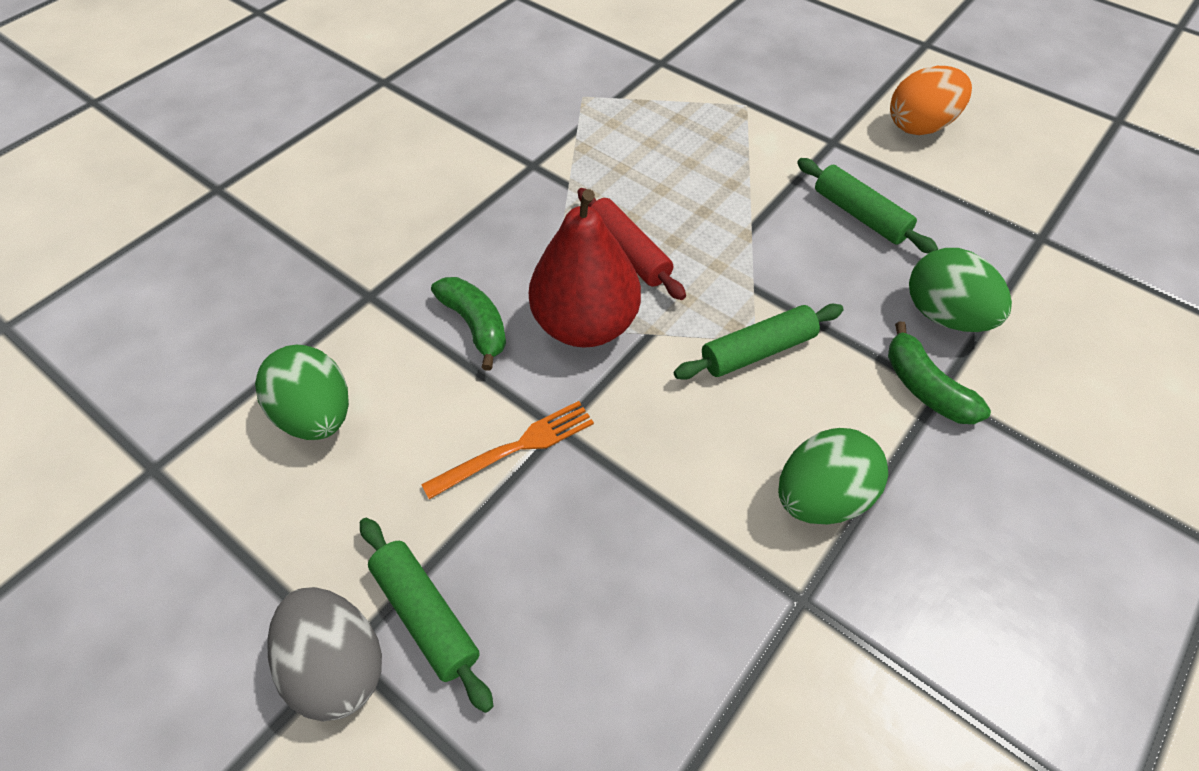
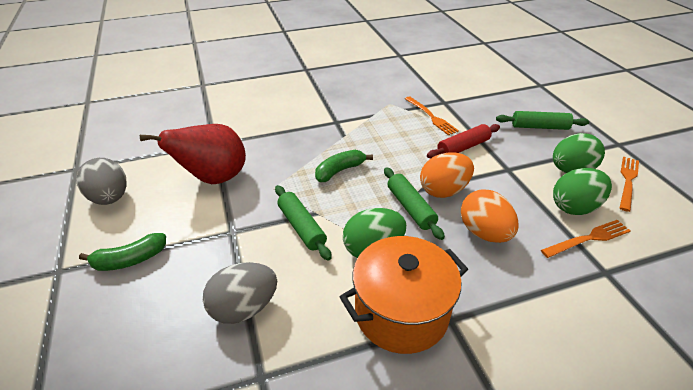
grey egg: [267,587,382,721] = 1 -> [76,158,127,205] [203,262,277,324] = 2
orange egg: [890,66,972,135] = 1 -> [420,152,474,198] [461,189,518,243] = 2
orange fork: [421,401,594,499] = 1 -> [405,96,459,135] [541,220,630,258] [620,157,639,212] = 3
orange pot: none = 0 -> [340,236,468,354] = 1

